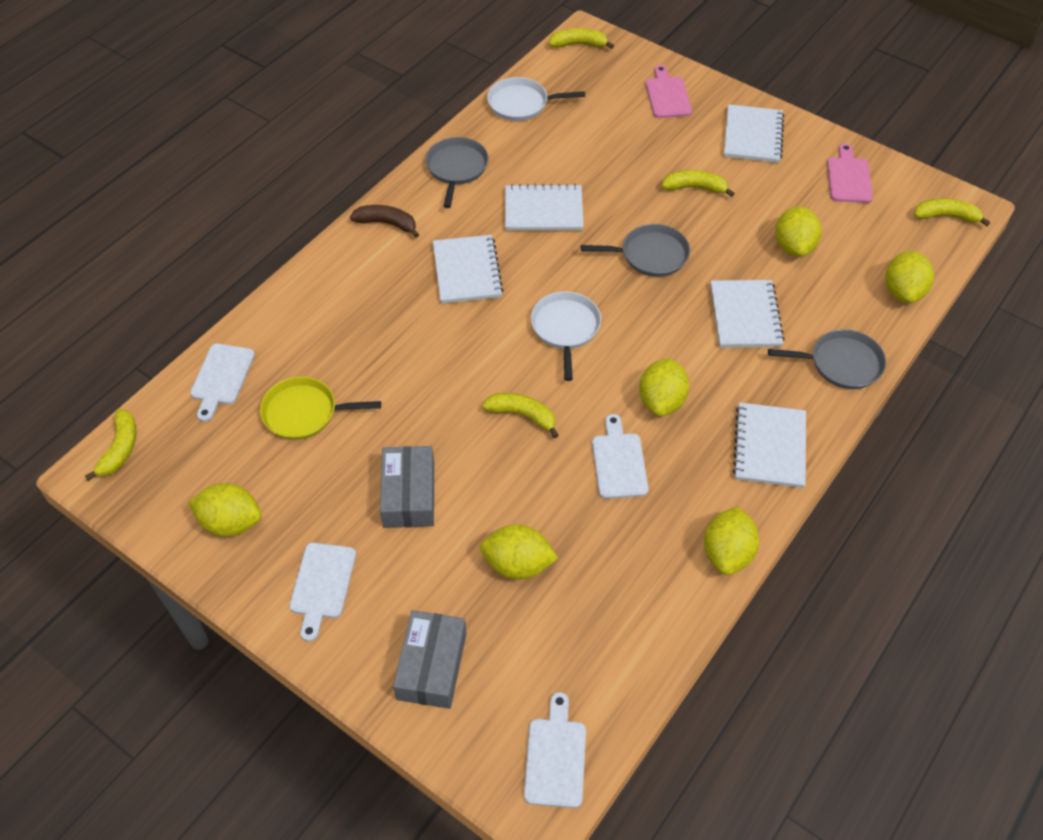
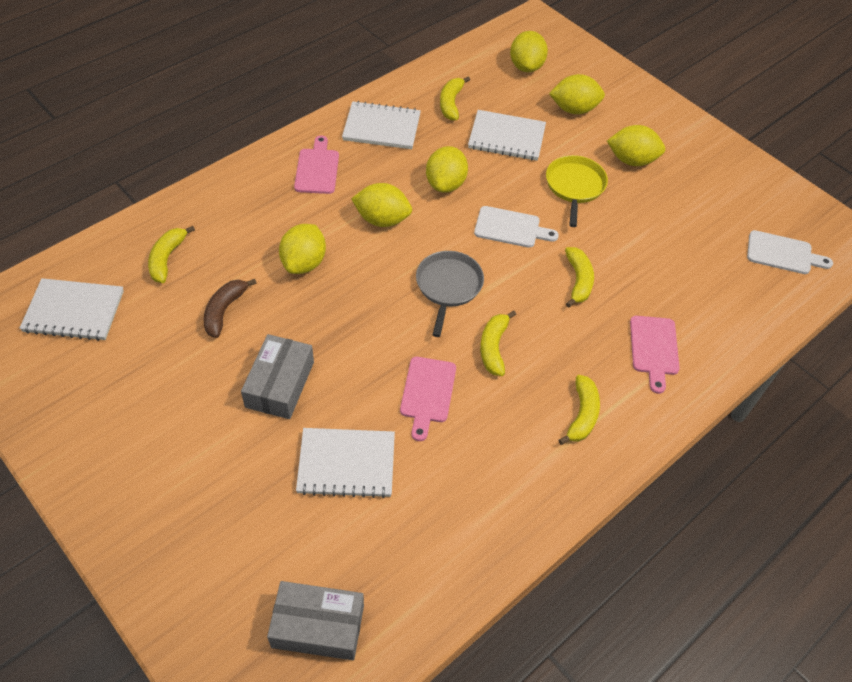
grey pan: [425,137,489,208] [581,224,690,277] [768,329,886,389] = 3 -> [416,251,484,337] = 1
pink cutting board: [645,65,692,118] [827,144,873,203] = 2 -> [294,135,339,194] [400,357,456,441] [630,316,680,394] = 3
white cutting board: [190,343,255,422] [289,543,356,642] [524,692,586,808] [592,414,649,499] = 4 -> [474,206,559,248] [747,230,833,274] = 2
white notebook: [433,235,503,304] [505,184,584,231] [711,280,785,348] [724,104,784,163] [733,402,806,488] = 5 -> [19,278,124,341] [296,428,395,498] [342,101,421,149] [468,110,546,161] = 4
white pan: [487,77,585,121] [531,291,601,381] = 2 -> none = 0

